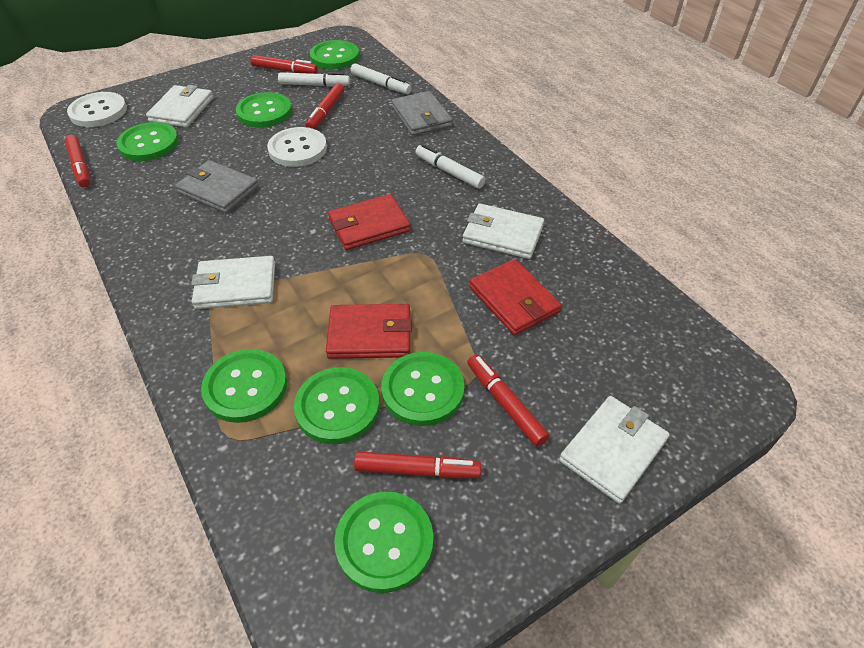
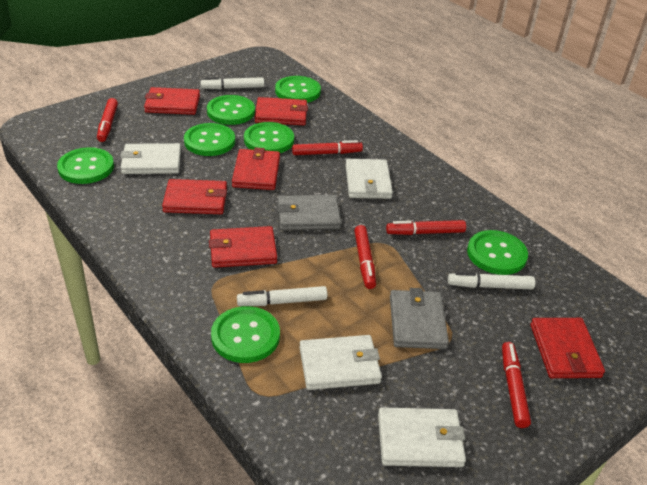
red wallet: [326,304,412,359] [328,194,411,250] [469,259,562,335] = 3 -> [144,87,200,115] [162,179,227,214] [209,226,277,268] [232,147,280,190] [255,97,308,125] [530,318,605,378] = 6
white button: [67,92,127,127] [267,127,327,167] = 2 -> none = 0

